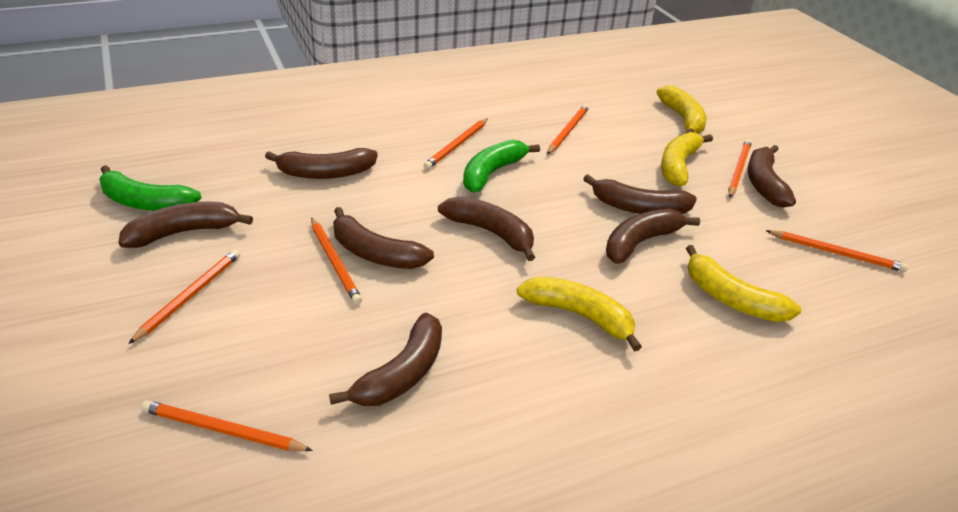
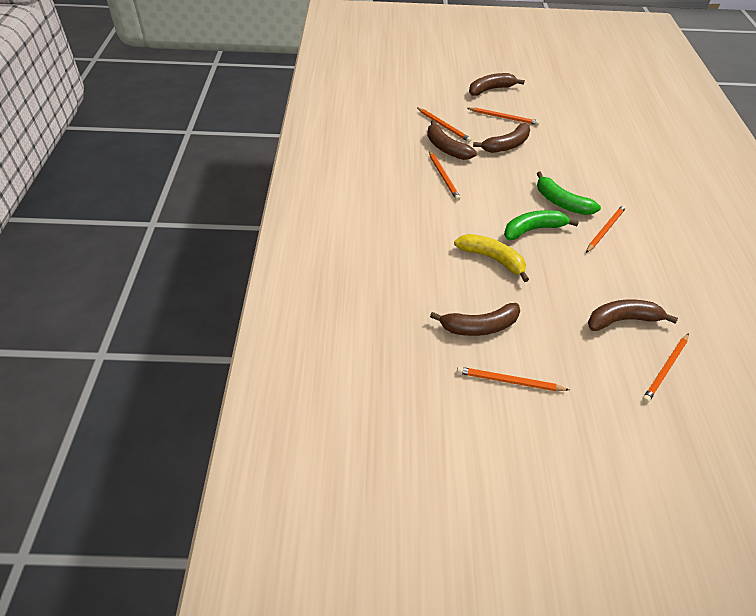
brown banana: [118,202,253,248] [265,148,378,179] [329,313,442,406] [333,207,434,269] [438,196,535,261] [583,174,697,214] [606,209,700,264] [747,145,796,207] = 8 -> [427,120,477,160] [430,303,520,336] [469,73,525,96] [473,123,530,153] [588,300,678,331] = 5
orange pencil: [128,249,240,344] [141,400,313,451] [311,217,362,305] [424,118,488,169] [547,104,589,154] [728,139,752,197] [765,230,908,272] = 7 -> [417,108,472,142] [429,150,461,201] [457,367,569,391] [467,107,540,125] [586,205,626,253] [642,333,689,403] = 6
yellow banana: [517,276,642,352] [657,86,707,134] [661,132,713,186] [686,245,801,322] = 4 -> [454,234,529,282] = 1

